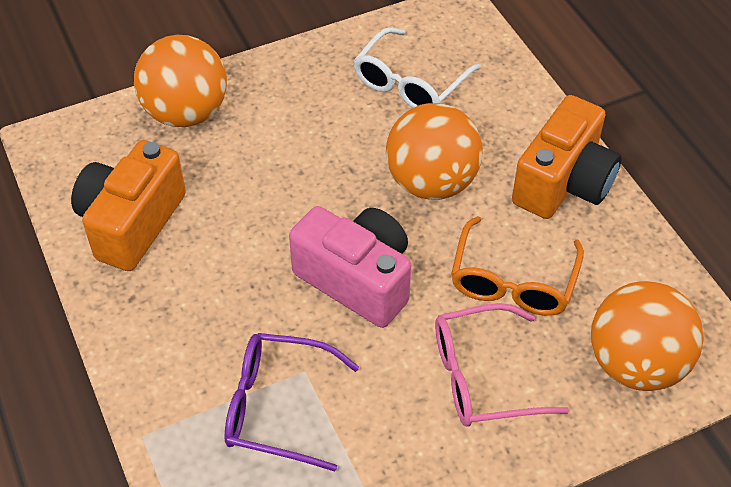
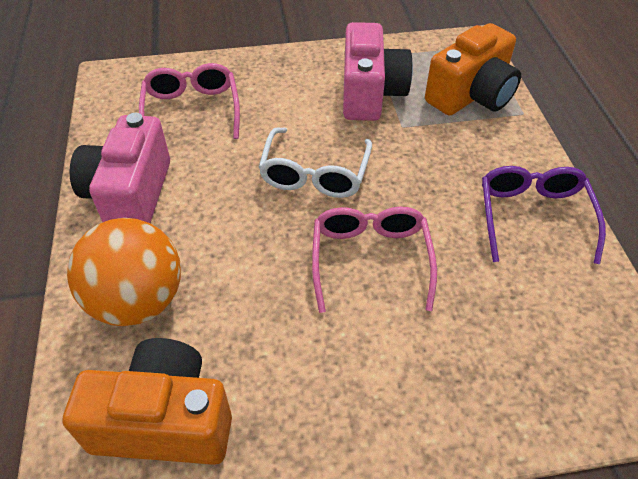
orange ball: [134,35,227,127] [386,103,483,200] [591,281,704,391] = 3 -> [67,218,181,326] = 1
orange glasses: [451,216,584,316] = 1 -> none = 0
pink camera: [289,206,411,328] = 1 -> [69,113,170,223] [343,22,413,121] = 2
pink glasses: [435,303,569,427] = 1 -> [139,63,240,139] [312,207,437,313] = 2

